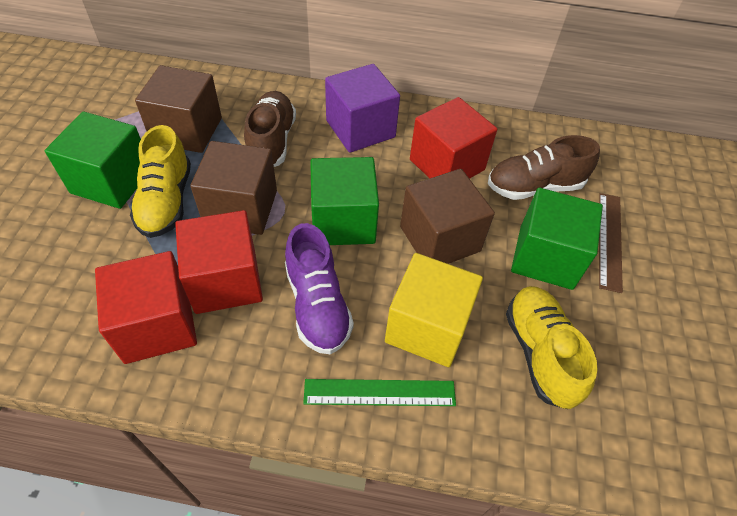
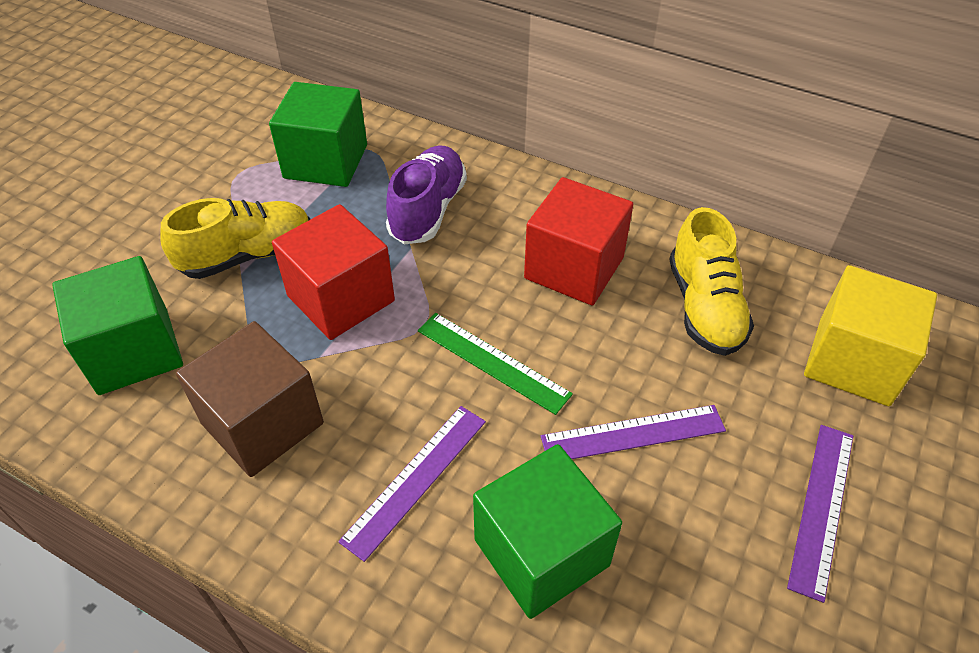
brown cube: [135,65,222,153] [190,141,277,235] [400,169,495,264] = 3 -> [176,321,324,477] = 1
brown ruler: [599,193,623,293] = 1 -> none = 0
brown shoe: [244,91,296,167] [488,135,600,200] = 2 -> none = 0
purple cube: [325,64,400,153] = 1 -> none = 0
purple ruler: none = 0 -> [338,406,486,562] [541,405,726,459] [787,425,853,603] = 3
red cube: [95,251,197,364] [175,210,263,314] [410,97,497,179] = 3 -> [272,204,395,340] [524,177,633,305] = 2

